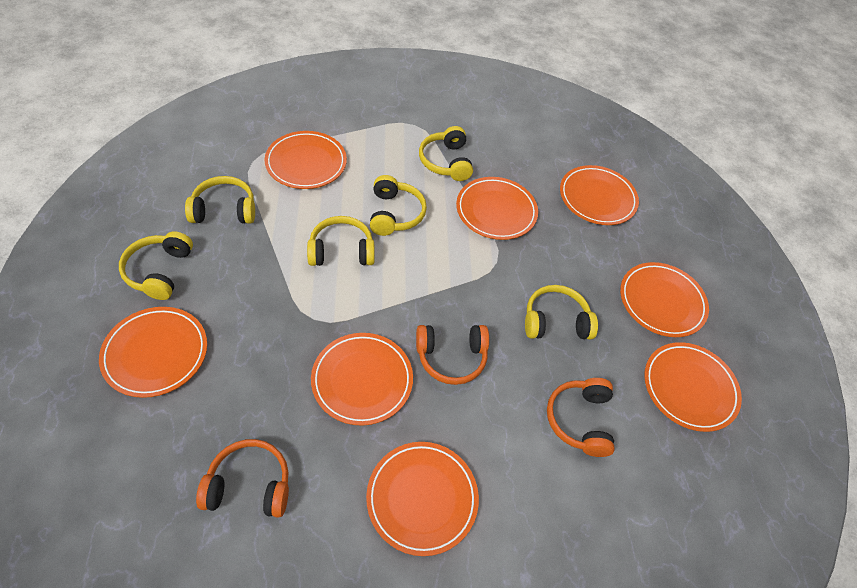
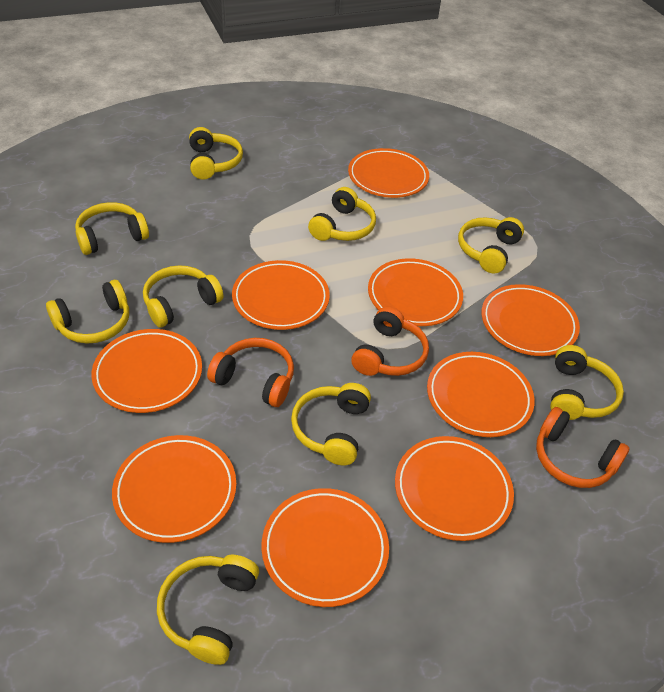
orange plate: [99,307,207,398] [265,131,347,189] [311,333,413,426] [366,442,479,556] [456,177,538,240] [560,165,639,225] [620,262,709,337] [644,342,742,432] = 8 -> [92,329,202,413] [112,435,236,543] [232,260,330,330] [261,488,389,607] [348,148,429,198] [368,258,463,326] [395,436,514,541] [427,352,535,437] [481,284,580,356] = 9
yellow headphones: [119,231,193,300] [185,176,255,224] [307,216,375,266] [370,175,427,236] [419,126,473,181] [525,285,598,339] = 6 -> [46,280,129,344] [75,202,149,255] [143,265,224,328] [157,555,259,665] [189,127,243,180] [291,383,371,465] [308,187,376,241] [458,217,524,273] [550,345,624,420] = 9

